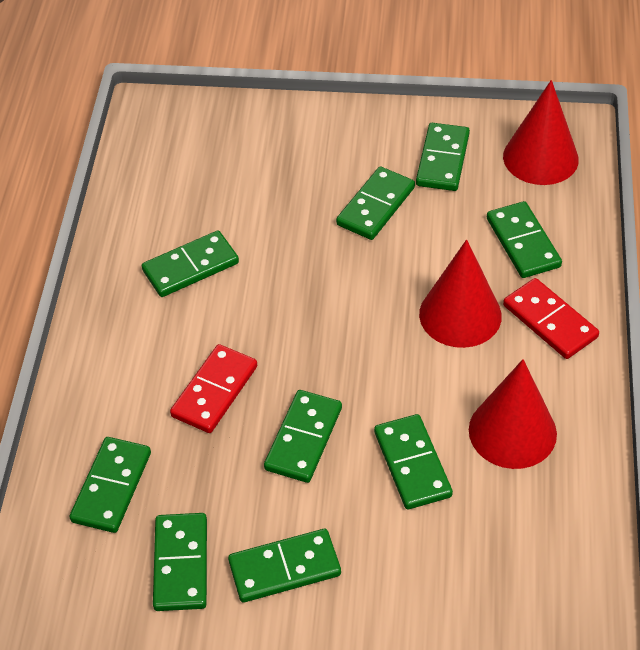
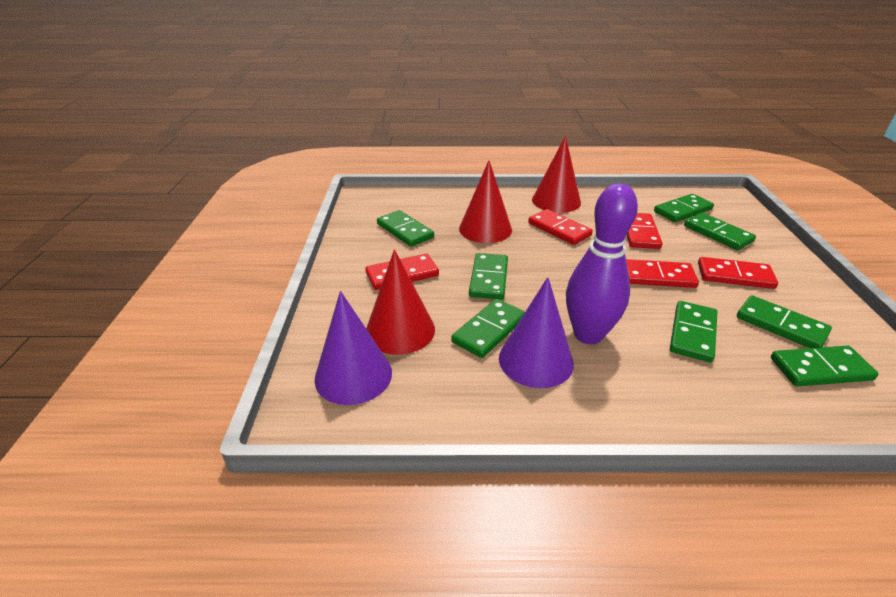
green domino: [70,437,151,533] [142,231,239,297] [153,513,207,611] [228,529,341,603] [264,390,342,483] [336,166,415,240] [374,414,453,509] [416,123,470,191] [487,201,562,278] = 9 -> [377,210,434,247] [451,299,525,358] [469,253,508,300] [654,194,714,222] [670,301,717,362] [684,213,756,250] [737,295,832,348] [771,345,879,386] = 8
purple bowling pin: none = 0 -> [566,184,638,344] = 1
purple cone: none = 0 -> [314,291,392,405] [499,277,574,388] = 2
red domino: [170,344,257,433] [503,278,599,359] = 2 -> [365,254,439,290] [528,209,593,245] [626,259,699,288] [627,213,662,249] [698,257,778,289] = 5

